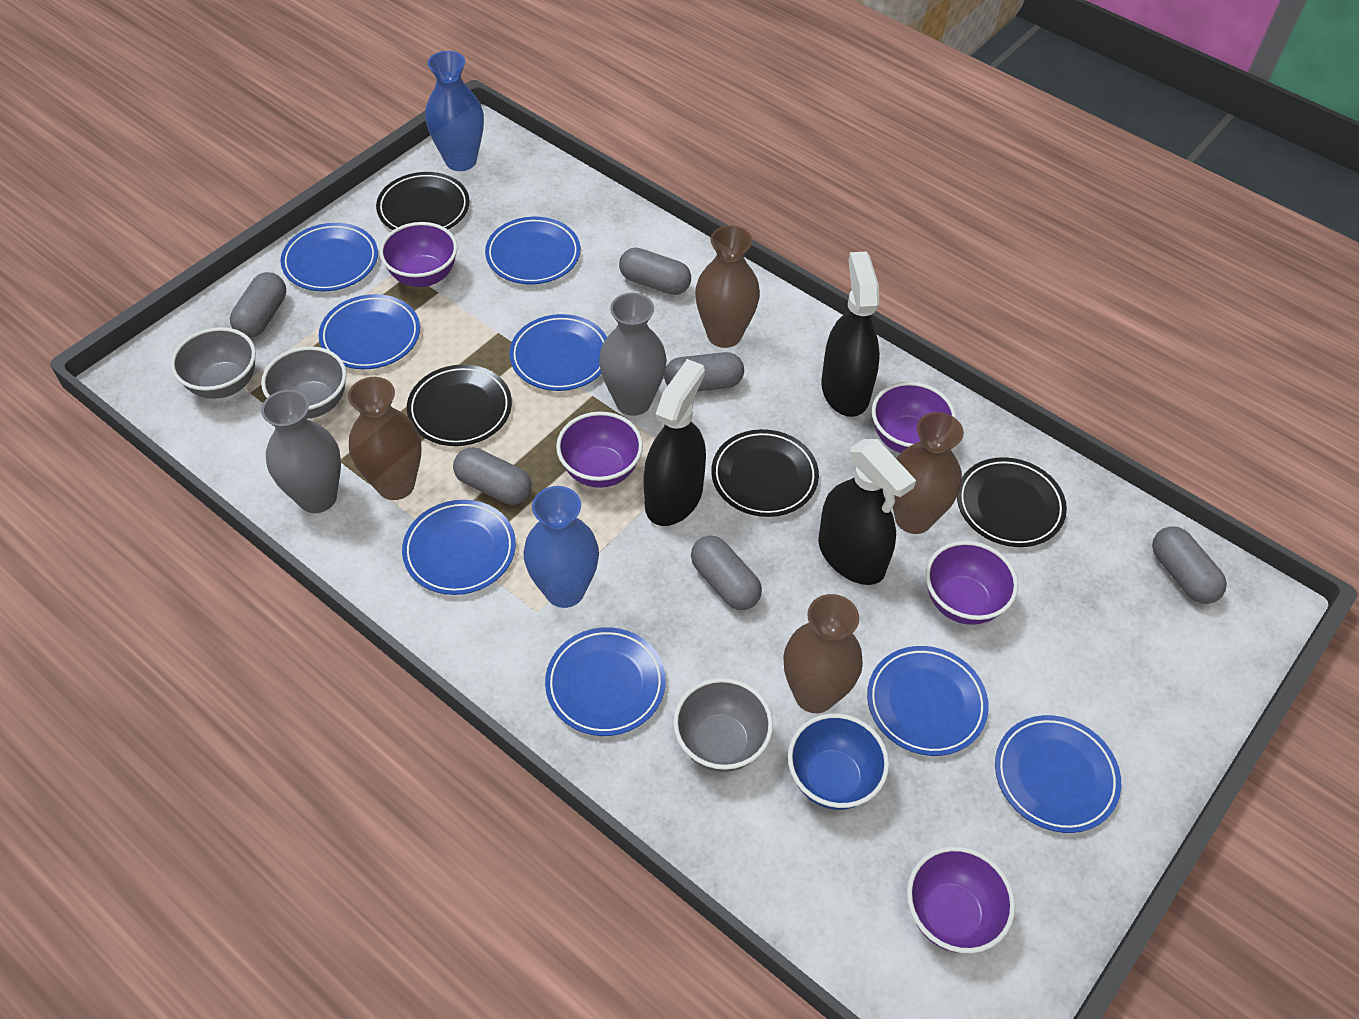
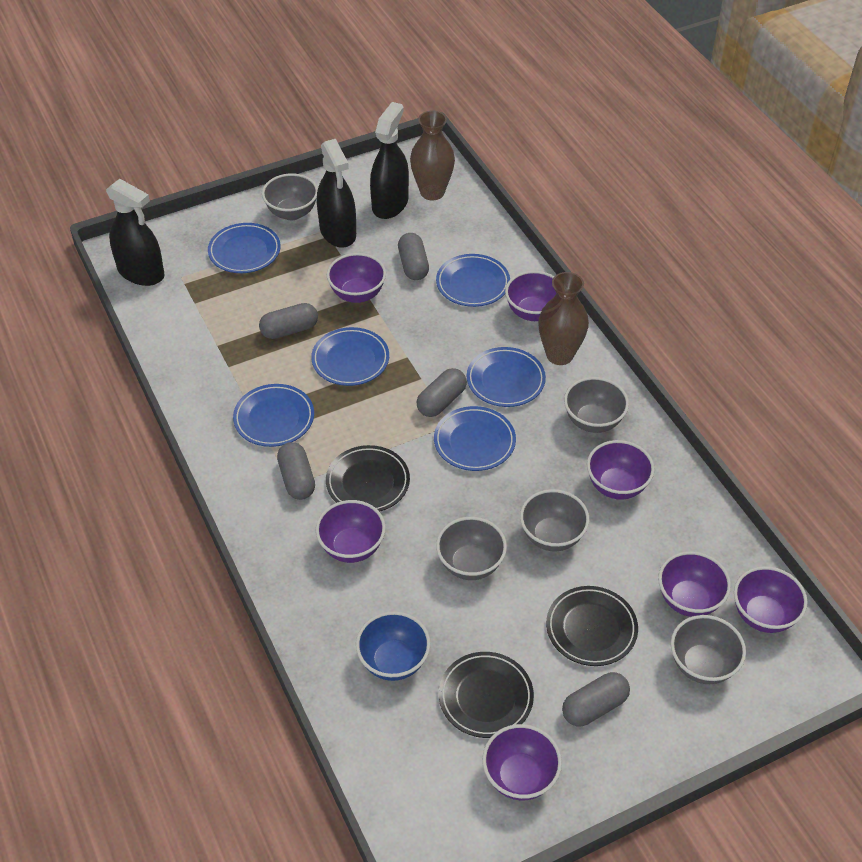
black plate: [376,172,470,230] [407,364,512,446] [711,429,819,517] [957,457,1067,547] = 4 -> [326,445,410,512] [439,652,534,738] [546,586,638,666] = 3
blue plate: [280,223,378,291] [319,294,420,369] [402,500,516,595] [485,217,580,284] [509,314,607,391] [545,627,666,736] [867,646,989,756] [995,715,1121,833] = 8 -> [208,223,281,273] [233,384,314,447] [311,327,389,386] [434,406,516,471] [436,254,510,307] [467,347,546,407] = 6
blue vase: [425,51,484,171] [524,486,599,608] = 2 -> none = 0
brown vase: [348,377,422,500] [695,225,760,348] [783,594,863,713] [893,412,964,534] = 4 -> [410,111,455,200] [538,272,589,365] = 2
grey bowl: [171,327,256,399] [261,346,347,419] [673,678,773,772] = 3 -> [262,173,318,220] [436,517,507,580] [520,489,590,551] [564,377,629,433] [671,615,746,684] = 5
grey capsule: [230,272,286,338] [453,447,532,505] [619,247,691,295] [664,352,744,392] [691,536,762,610] [1152,526,1227,604] = 6 -> [259,303,318,339] [277,442,315,500] [398,233,429,280] [416,368,467,417] [562,672,630,726] = 5
grey vase: [261,390,341,513] [599,293,667,416] = 2 -> none = 0
purple bowl: [380,222,457,287] [556,411,643,488] [872,382,956,453] [907,846,1015,953] [925,541,1018,625] = 5 -> [316,500,386,563] [327,253,386,303] [482,724,562,801] [505,271,556,321] [587,440,655,500] [658,551,731,617] [734,566,808,633] = 7

